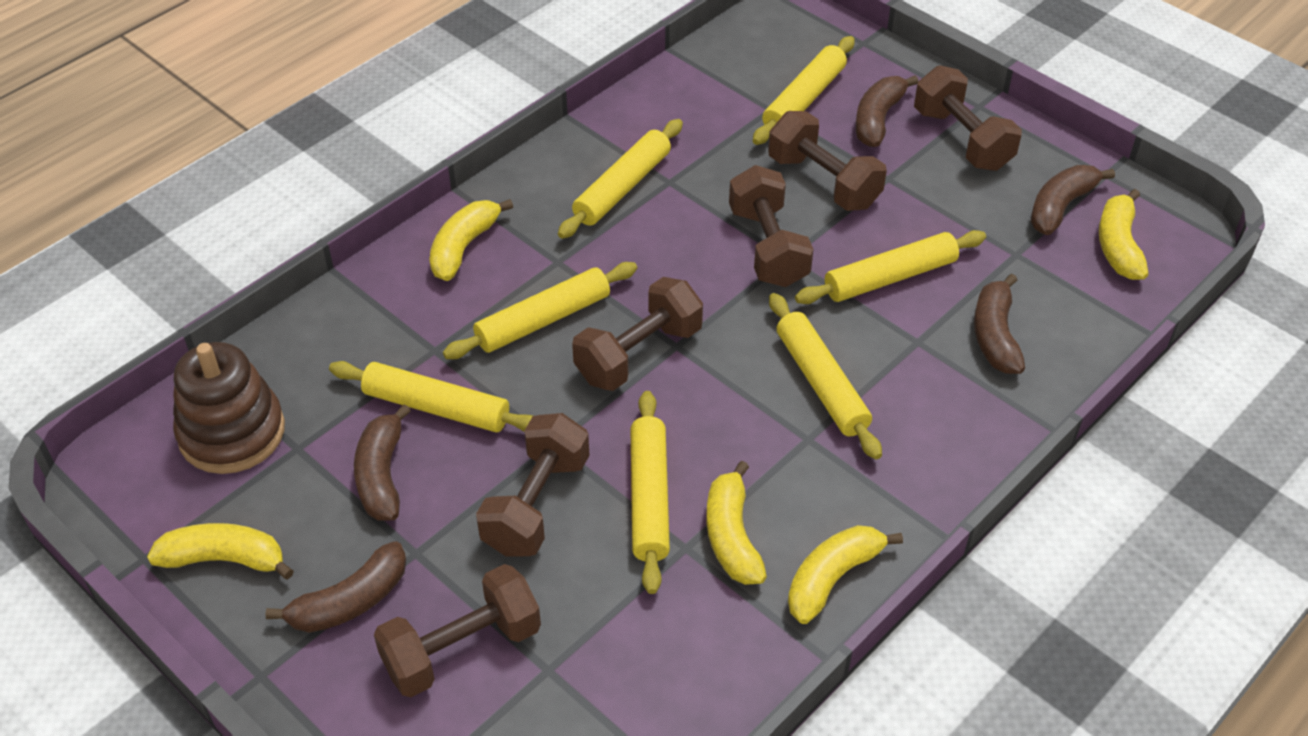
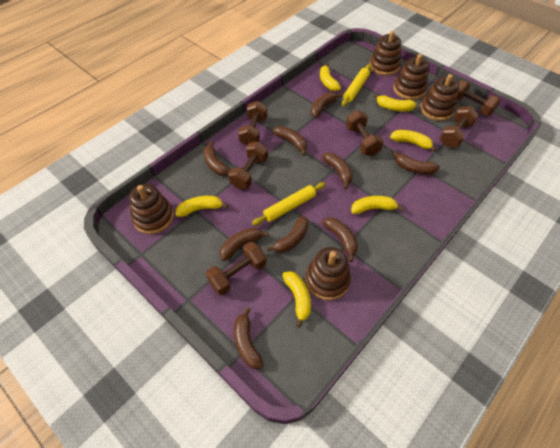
brown banana: [265,541,406,633] [354,404,411,521] [856,75,918,147] [974,273,1025,374] [1031,165,1115,235] = 5 -> [203,141,230,176] [220,227,269,261] [234,307,264,369] [267,215,308,253] [273,126,307,156] [311,92,342,118] [322,152,352,189] [322,217,358,262] [392,150,440,175] = 9
brown stacking toy: [173,342,285,474] = 1 -> [129,184,174,234] [305,247,351,300] [369,31,401,76] [393,54,429,100] [420,74,459,121] = 5
yellow banana: [147,523,294,580] [429,199,513,281] [707,461,767,585] [788,525,903,624] [1099,189,1149,280] = 5 -> [176,196,228,217] [282,271,311,327] [320,63,341,91] [351,196,403,214] [374,93,417,111] [390,130,436,152] = 6
yellow rolling pin: [329,361,533,433] [443,262,637,359] [558,119,683,239] [630,391,670,594] [753,36,855,145] [769,293,882,460] [795,230,986,304] = 7 -> [252,182,326,226] [341,64,371,107] = 2

